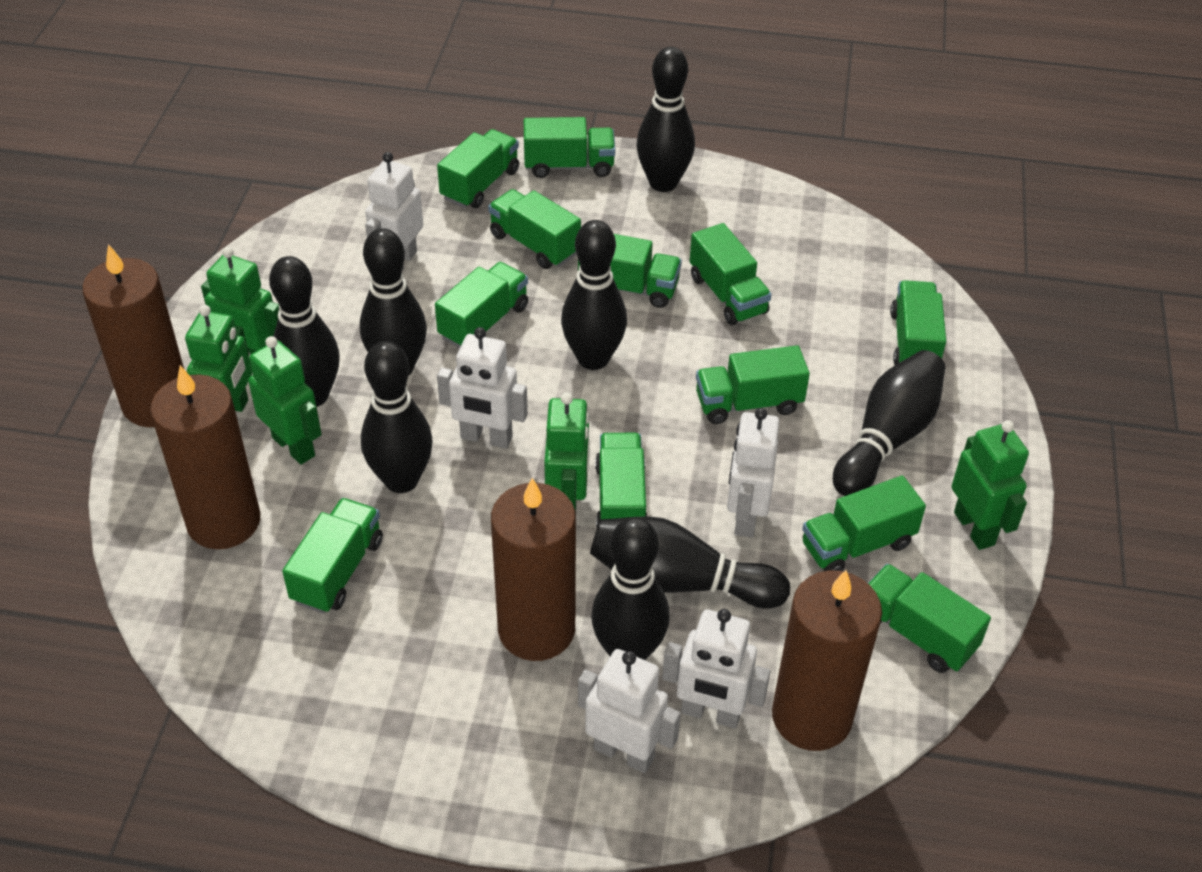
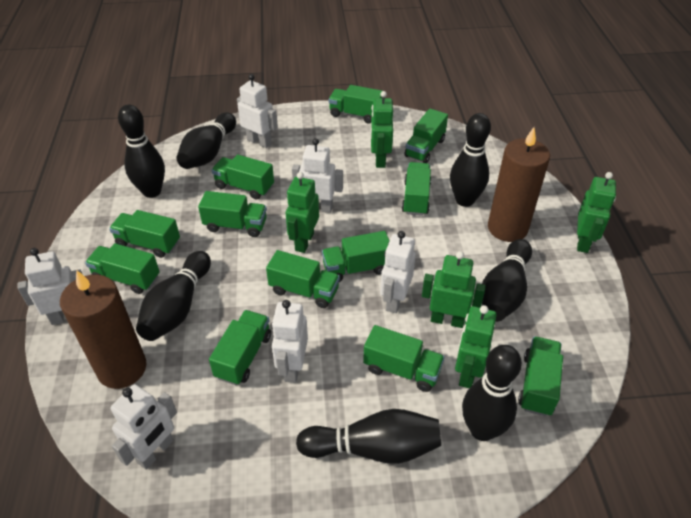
black bowling pin: [269,256,340,407] [360,228,427,376] [361,341,433,493] [561,220,627,370] [590,516,790,609] [591,517,670,660] [636,47,695,192] [833,350,946,496] = 8 -> [118,105,165,198] [136,251,211,341] [176,112,236,169] [296,409,441,464] [450,113,491,207] [462,345,522,441] [482,239,532,322] = 7
brown candle: [82,244,184,427] [150,365,261,549] [491,478,576,661] [772,570,882,751] = 4 -> [60,270,147,389] [488,127,550,242] = 2
white robot: [365,152,423,270] [437,327,528,449] [578,649,681,773] [662,609,770,728] [727,408,779,537] = 5 -> [17,248,82,325] [111,384,177,470] [237,74,278,148] [271,300,308,383] [292,138,343,213] [380,231,416,313] = 6

